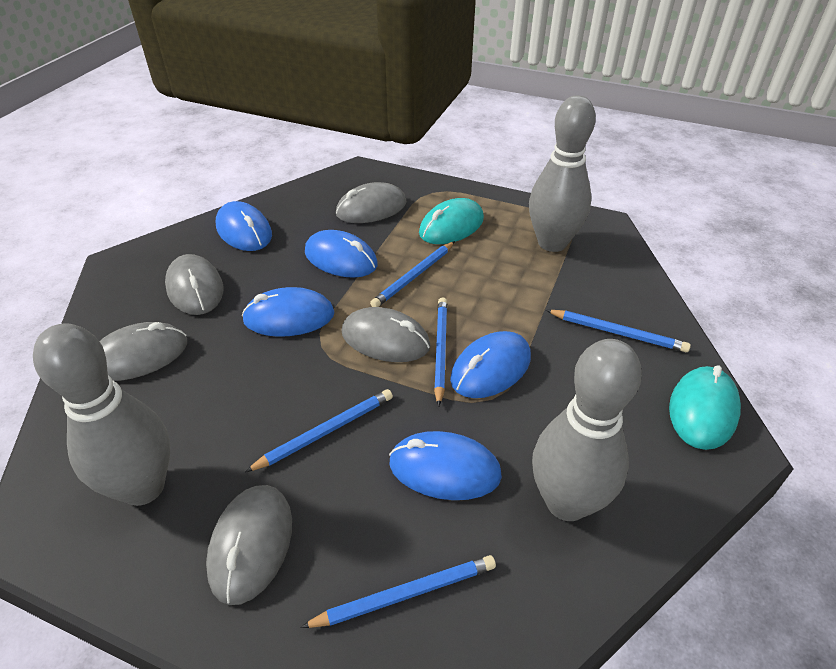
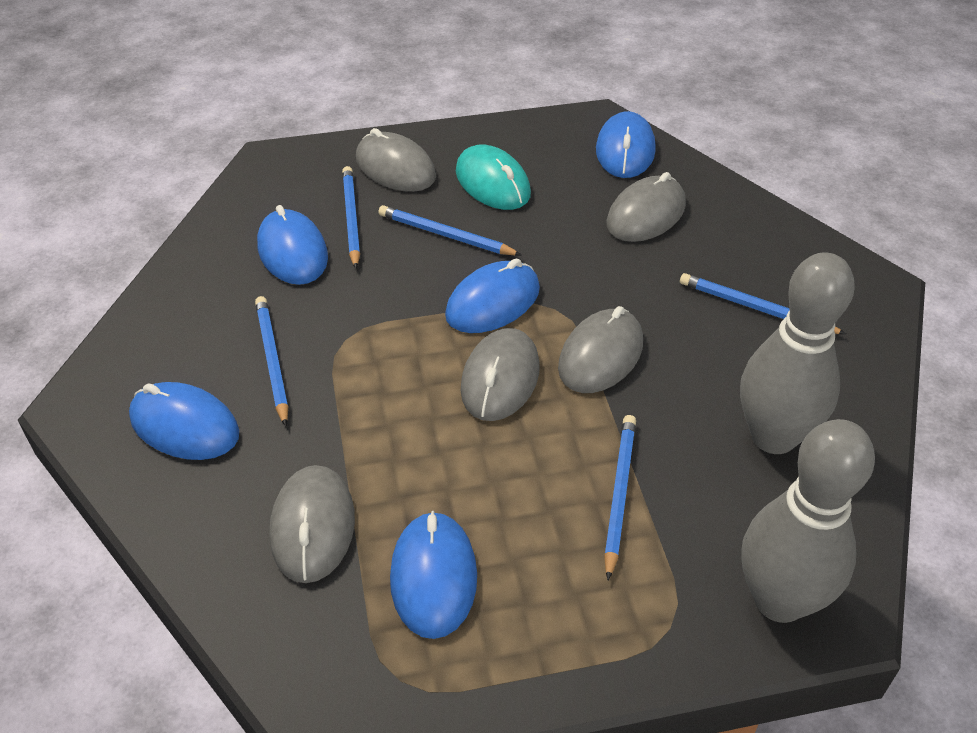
grey bowling pin: [33,323,170,506] [529,96,596,252] [532,339,642,521] = 3 -> [740,252,855,454] [742,419,875,623] = 2
turquoise mouse: [419,198,484,244] [669,365,741,450] = 2 -> [456,145,531,210] = 1

